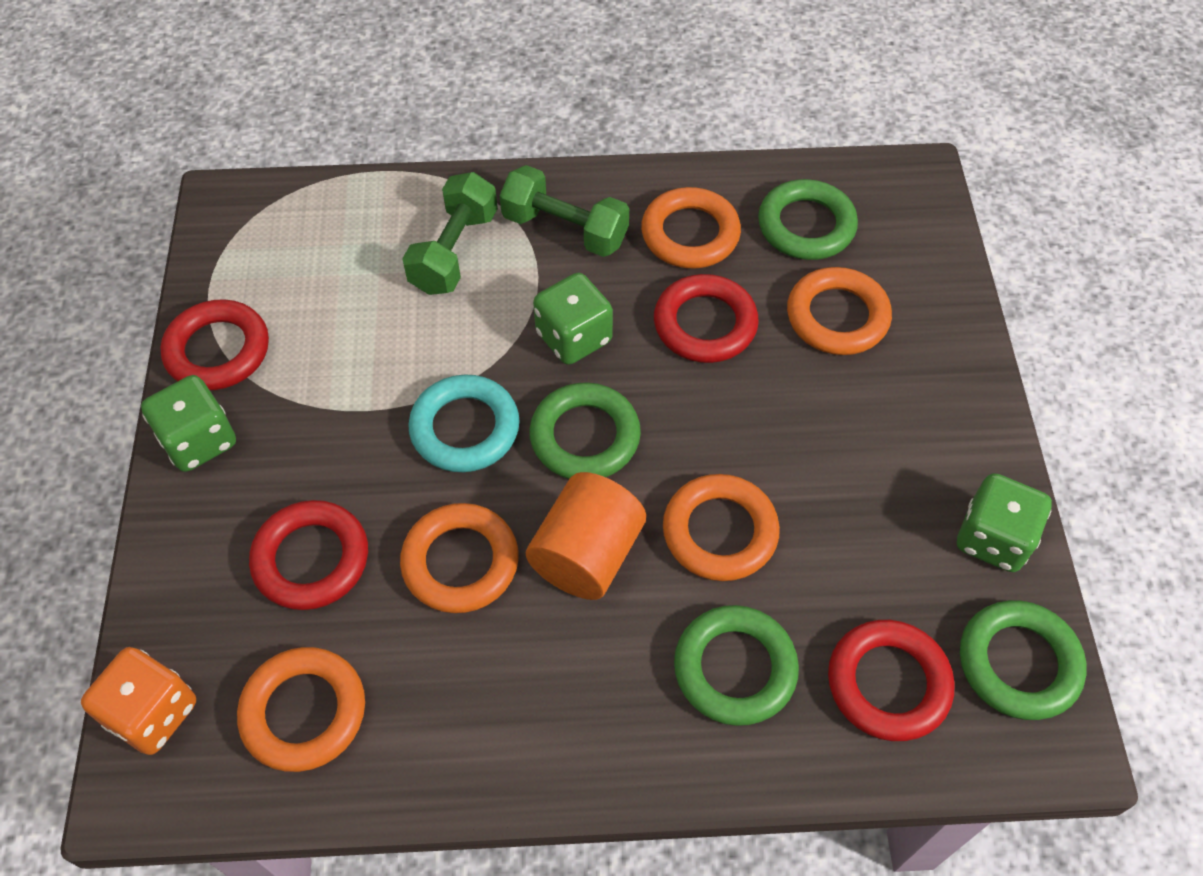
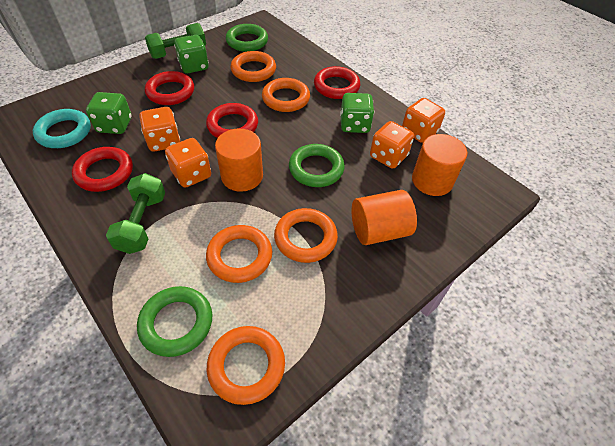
green ring: [530,382,641,479] [674,605,799,726] [758,179,858,260] [960,600,1087,720] = 4 -> [137,286,212,357] [226,24,268,52] [289,144,345,187] = 3
orange cylinder: [526,472,646,600] = 1 -> [215,128,263,192] [351,190,417,245] [412,134,467,196] = 3
orange dice: [81,647,196,755] = 1 -> [139,107,180,152] [165,138,211,188] [370,121,414,168] [402,98,445,143] = 4

